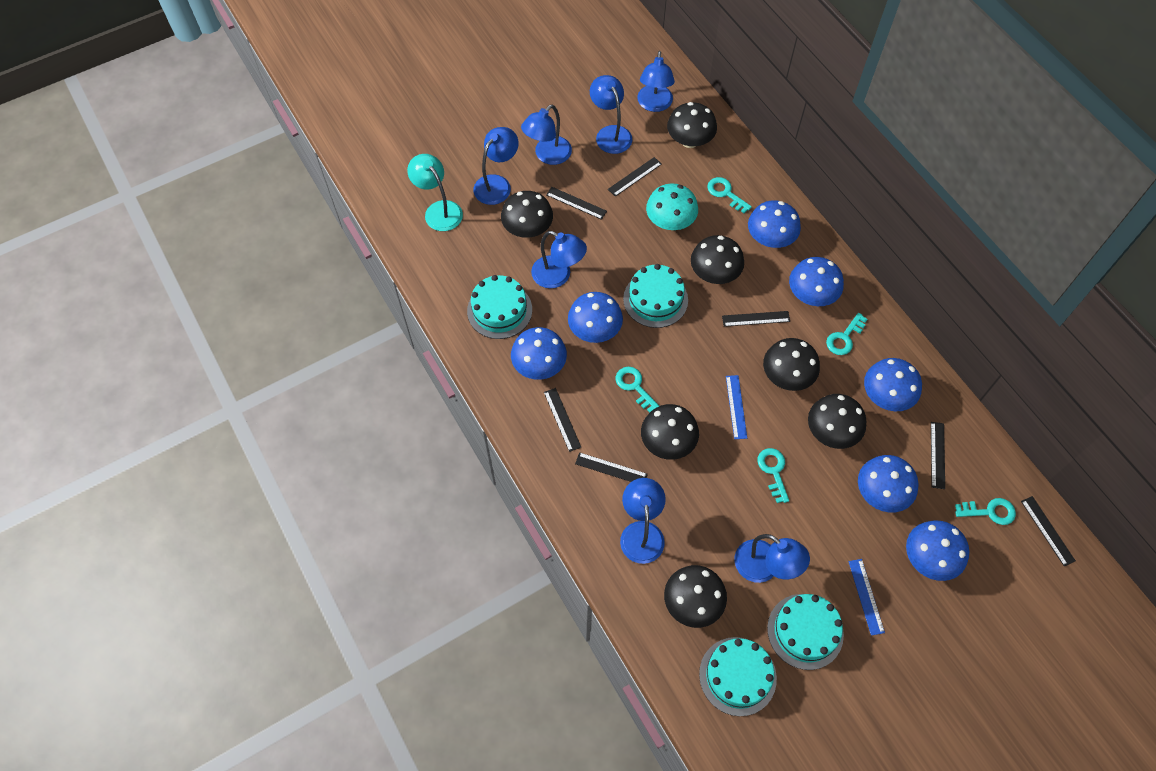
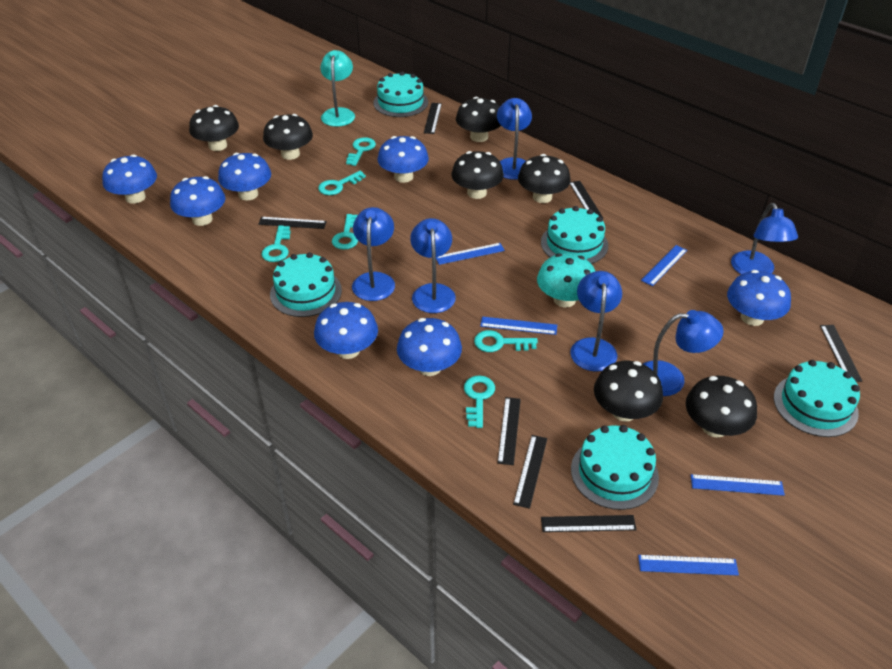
blue lamp: [473,127,519,205] [521,105,572,165] [531,231,587,288] [590,75,632,154] [620,478,666,564] [637,51,675,112] [735,534,810,583] = 7 -> [352,207,395,301] [410,218,456,313] [497,98,532,180] [570,271,622,372] [643,310,724,396] [731,203,798,274] = 6
blue ruler: [726,375,747,439] [848,559,885,636] = 2 -> [436,243,505,265] [480,317,557,335] [638,555,739,575] [641,245,687,286] [691,474,785,496] = 5
turquoise cake: [467,275,532,339] [623,264,688,328] [699,637,777,716] [767,594,844,670] = 4 -> [270,252,342,317] [373,72,428,117] [541,206,608,264] [571,425,659,510] [774,360,860,437] = 5
turquoise key: [616,367,659,413] [707,177,752,213] [757,448,789,503] [826,313,867,355] [955,498,1016,525] = 5 -> [261,225,291,262] [318,171,366,195] [332,214,358,250] [346,137,376,166] [464,375,495,428] [474,330,538,352] = 6

